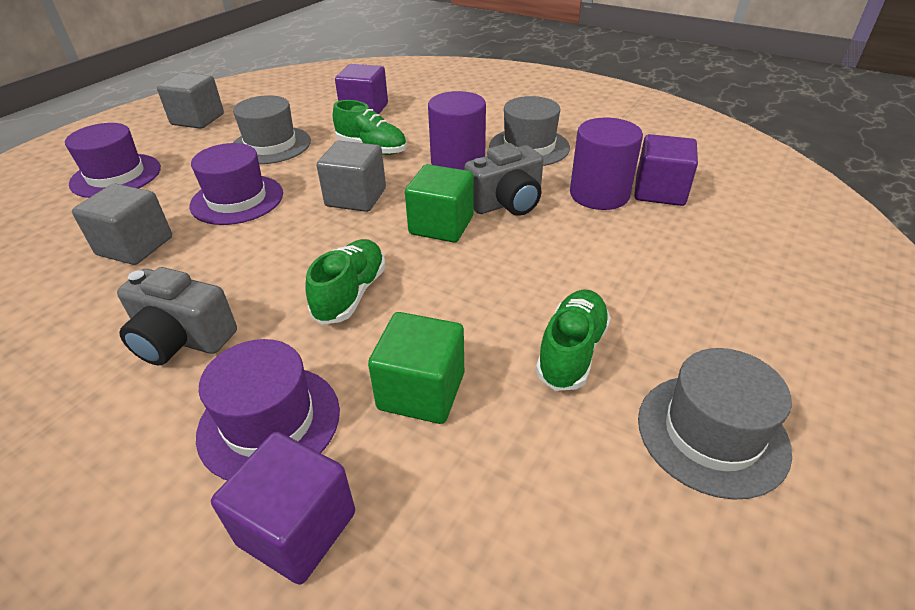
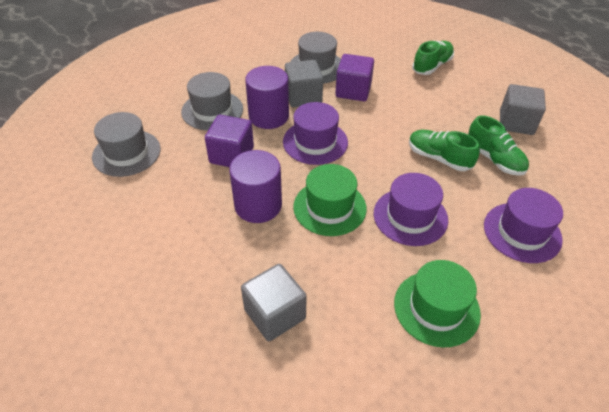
green cube: [368,312,464,424] [405,164,473,243] = 2 -> none = 0
green hat: none = 0 -> [293,164,367,236] [394,260,481,347] = 2
grey camera: [117,267,237,365] [464,143,544,216] = 2 -> none = 0
purple cube: [211,432,355,585] [335,64,388,114] [634,134,698,206] = 3 -> [205,115,254,167] [335,54,374,101] = 2

